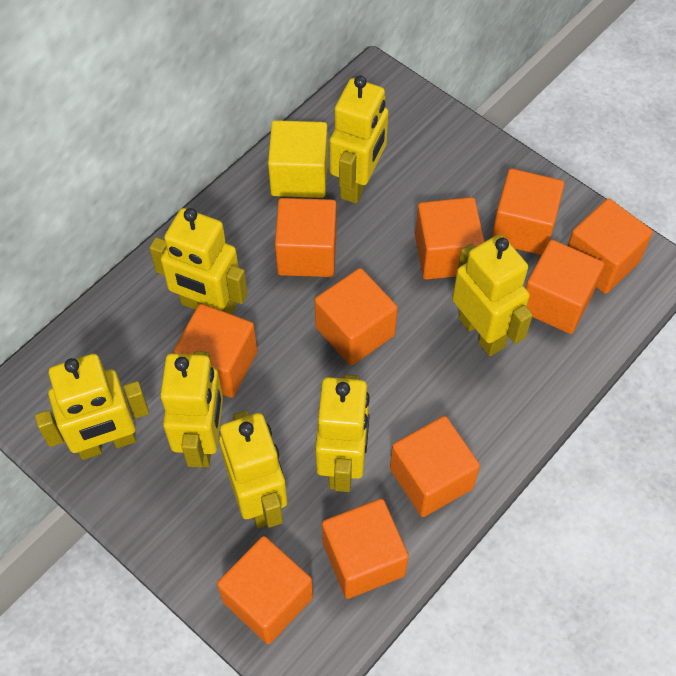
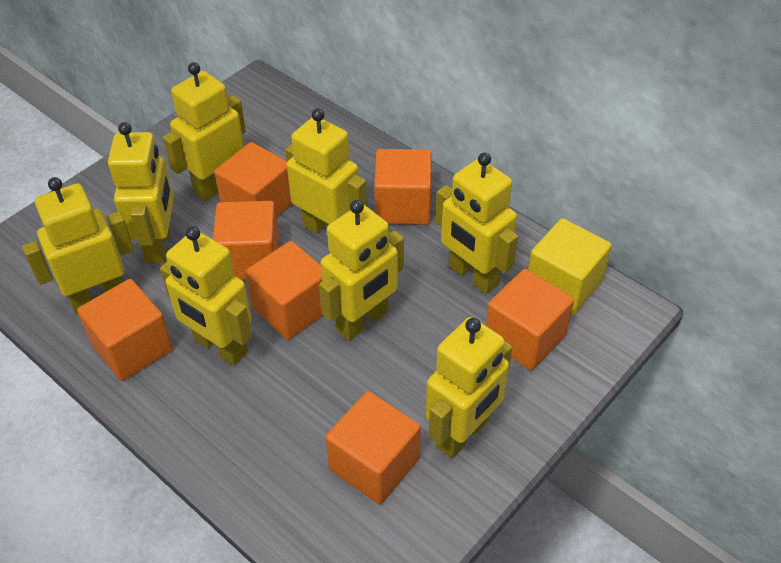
orange cube: [173,304,257,398] [217,536,313,644] [275,198,337,277] [315,268,398,366] [322,499,409,599] [390,416,480,517] [415,197,485,280] [491,168,565,255] [526,240,604,334] [568,198,653,294] = 10 -> [77,279,173,381] [213,201,279,280] [214,142,293,217] [245,241,323,340] [326,391,421,504] [374,149,431,225] [486,269,574,370] = 7
yellow robot: [35,354,149,460] [150,208,248,314] [160,351,223,467] [219,410,287,528] [315,374,370,492] [329,75,389,204] [452,234,533,356] = 7 -> [22,177,134,315] [108,122,174,264] [160,226,252,365] [163,62,246,201] [285,108,367,239] [319,200,404,341] [426,317,512,458] [436,153,518,294] = 8

